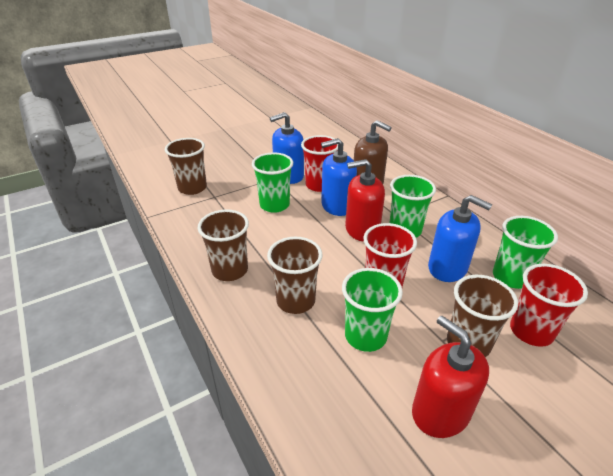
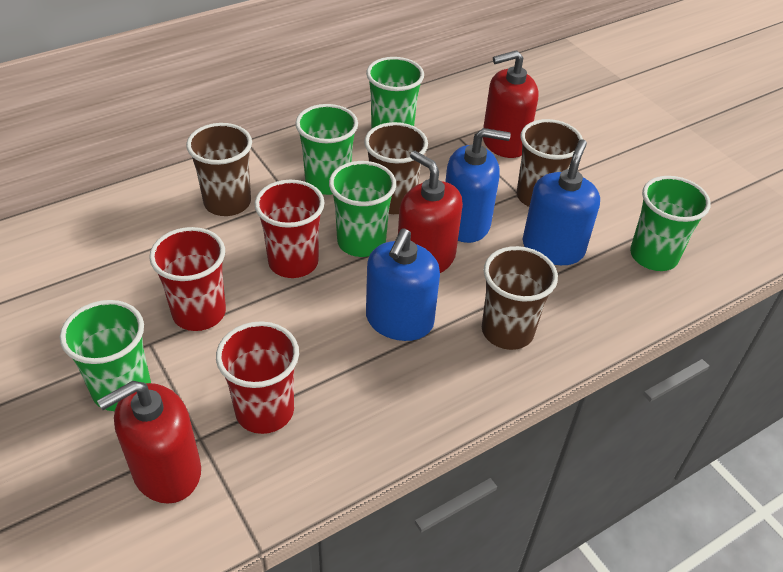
brown soap dispenser: [354,120,392,184] = 1 -> none = 0
green cup: [252,152,293,213] [342,268,403,352] [390,175,436,238] [493,216,558,289] = 4 -> [60,300,151,411] [295,104,358,195] [329,161,396,257] [366,57,424,129] [630,176,711,271] = 5
red soap dispenser: [345,159,385,242] [412,316,489,438] = 2 -> [97,381,201,504] [398,151,463,273] [483,50,539,158] = 3

